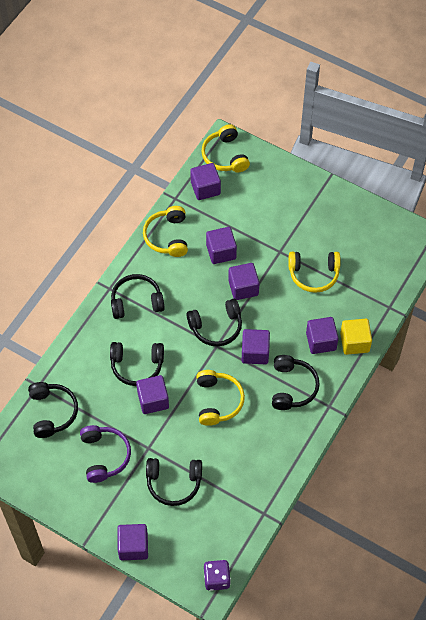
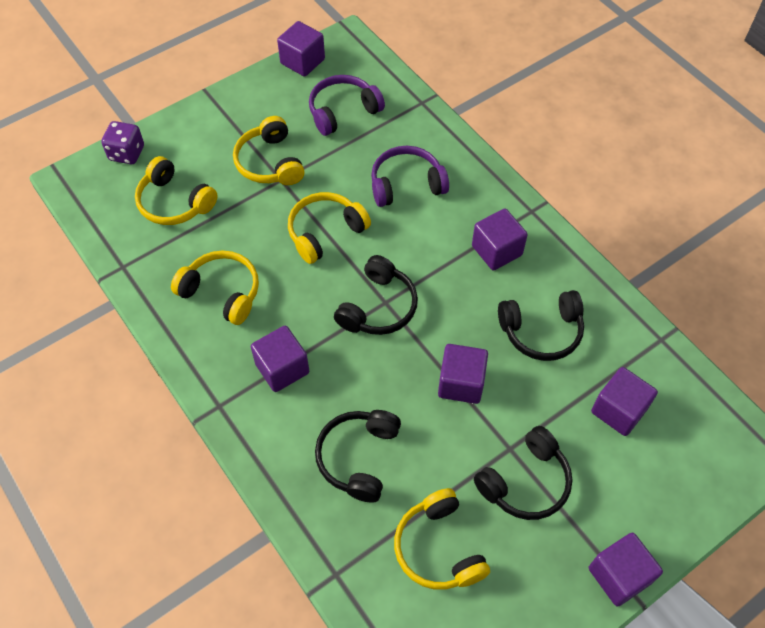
black headphones: [28,382,78,438] [110,342,164,386] [111,274,165,319] [146,458,202,506] [187,299,242,346] [272,355,320,410] = 6 -> [315,410,401,502] [334,255,418,335] [474,426,572,520] [498,290,584,361] = 4
purple cube: [117,524,148,560] [136,375,169,414] [190,163,221,200] [206,227,237,264] [228,263,259,300] [241,329,270,364] [306,317,338,354] = 7 -> [251,326,309,392] [277,21,325,77] [438,344,488,404] [472,209,528,270] [589,533,663,606] [591,367,658,436] = 6
purple headphones: [80,425,131,483] = 1 -> [309,75,385,136] [371,146,449,207] = 2
yellow cube: [340,319,372,355] = 1 -> none = 0
yellow headphones: [143,206,188,257] [196,370,245,426] [201,124,250,172] [288,252,341,293] = 4 -> [135,156,218,225] [171,250,259,325] [233,116,305,185] [288,192,371,264] [394,488,490,590] = 5

